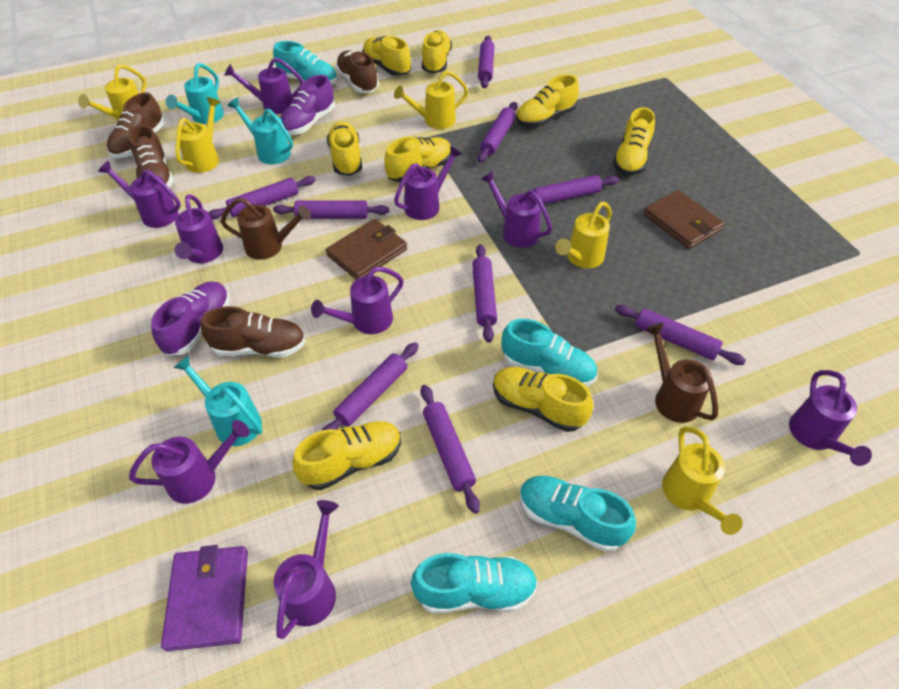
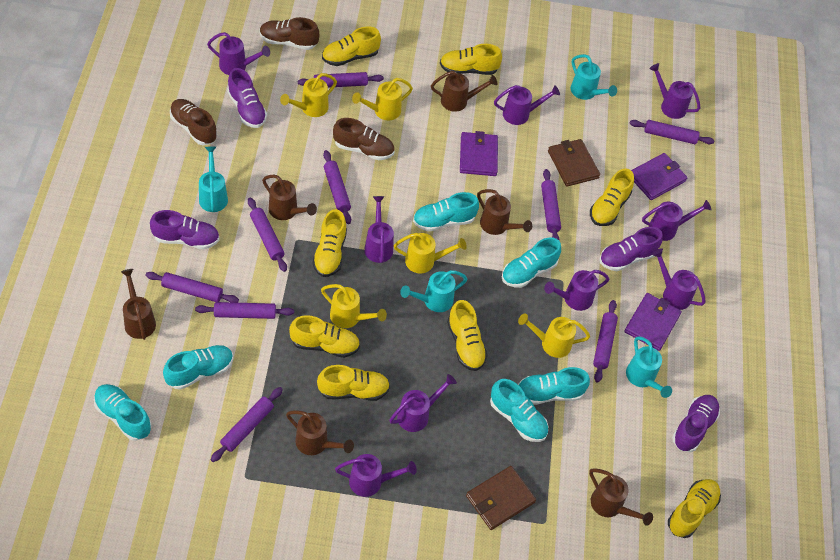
brown shoe: [107,93,165,158] [128,125,174,187] [201,306,306,357] [335,50,379,93] = 4 -> [170,99,217,145] [260,17,319,50] [333,118,394,160] = 3
brown watering can: [221,198,311,260] [645,323,718,423] = 2 -> [121,269,156,340] [262,175,317,220] [286,410,354,455] [431,71,497,112] [477,189,532,235] [589,468,653,526] = 6
purple shoe: [151,281,230,355] [280,75,335,135] = 2 -> [150,210,220,249] [227,68,267,128] [599,227,663,271] [672,395,720,452] = 4
purple wallet: [161,545,248,651] = 1 -> [460,131,498,176] [624,293,682,351] [631,153,687,200] = 3
turquoise shoe: [273,41,337,85] [411,553,538,613] [501,319,597,386] [520,476,636,552] = 4 -> [94,384,152,441] [163,345,233,390] [413,192,479,232] [490,379,548,442] [502,237,561,288] [518,367,590,405] = 6
turquoise watering can: [166,63,224,124] [173,355,262,446] [228,97,293,164] = 3 -> [199,146,228,212] [400,270,467,312] [571,54,617,100] [626,336,672,398] = 4

